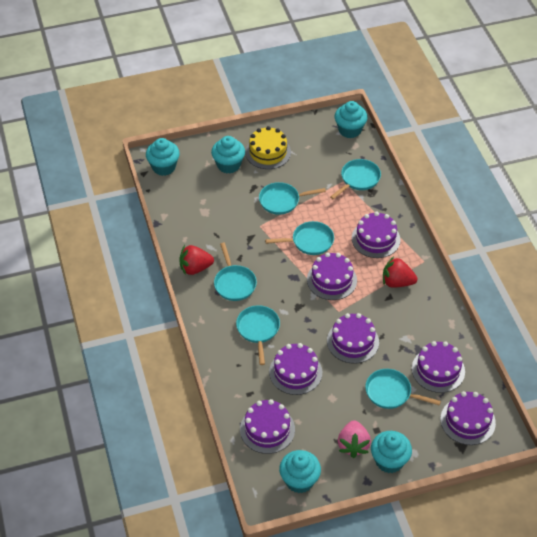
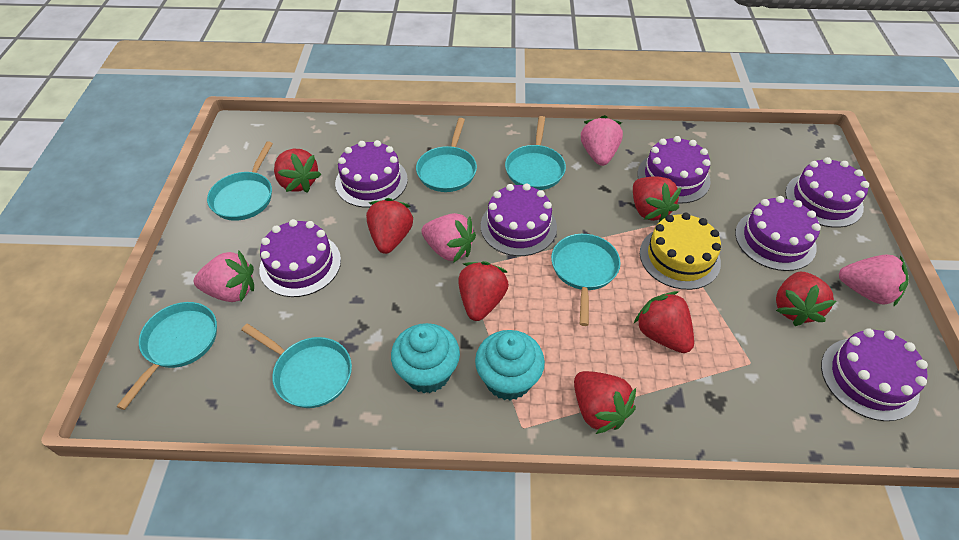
pink strawberry: [338,420,371,458] = 1 -> [194,250,254,302] [421,213,476,263] [581,115,623,166] [839,254,909,307] = 4
red strawberry: [179,245,214,275] [383,256,418,288] = 2 -> [274,149,322,193] [366,198,414,254] [458,261,509,321] [574,371,636,434] [633,176,682,222] [634,291,694,353] [776,272,836,326] = 7
turquoise cupcake: [146,138,180,176] [211,136,245,174] [279,450,321,493] [335,101,368,138] [371,431,412,473] = 5 -> [391,323,460,393] [475,330,545,401] = 2

